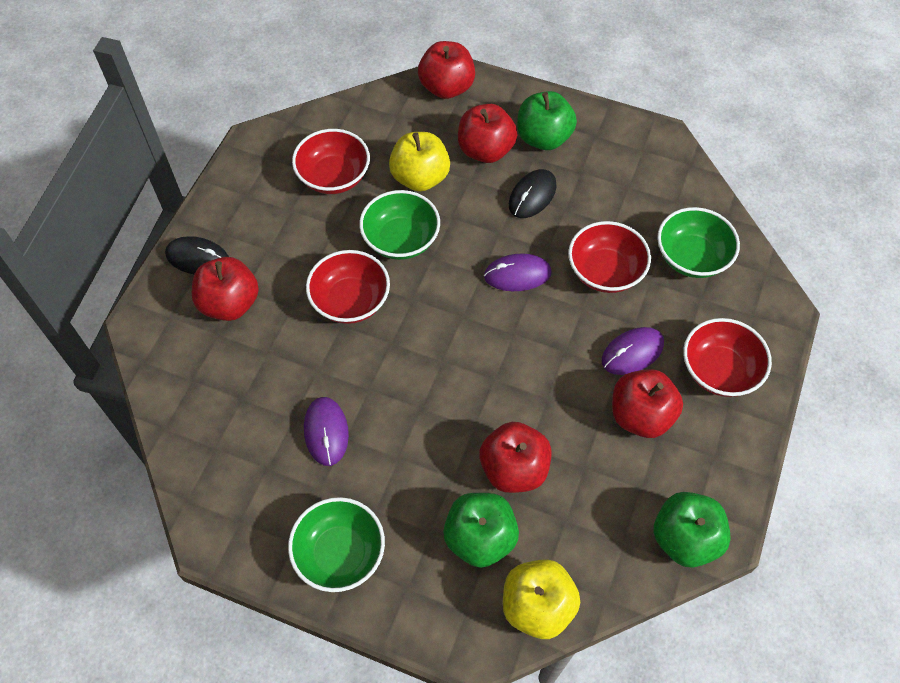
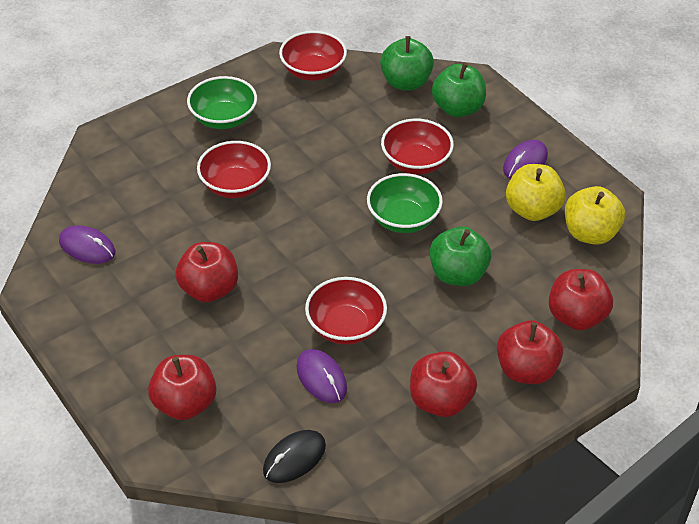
black mouse: [165,236,229,274] [509,169,557,218] = 2 -> [263,430,326,483] = 1
green bowl: [288,497,385,592] [359,190,440,260] [657,207,740,278] = 3 -> [187,76,257,129] [367,173,443,233] = 2

